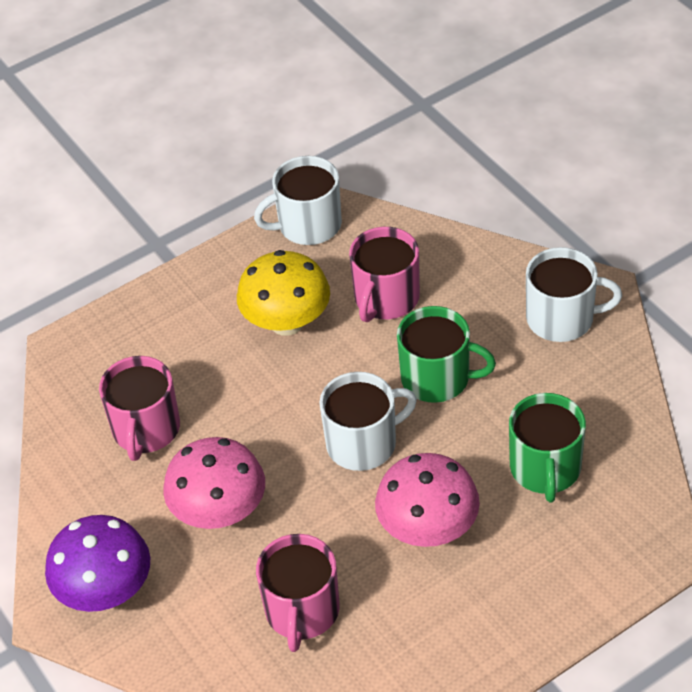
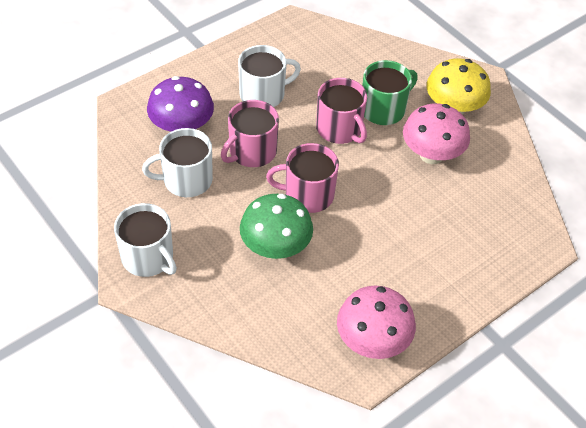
green mug: [397,306,496,403] [509,393,586,502] = 2 -> [362,60,418,125] = 1
green mushroom: none = 0 -> [240,194,313,259] = 1

